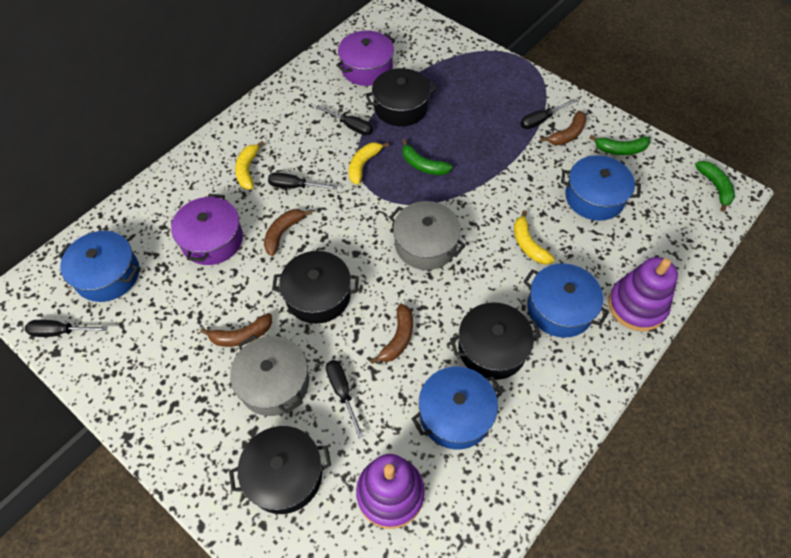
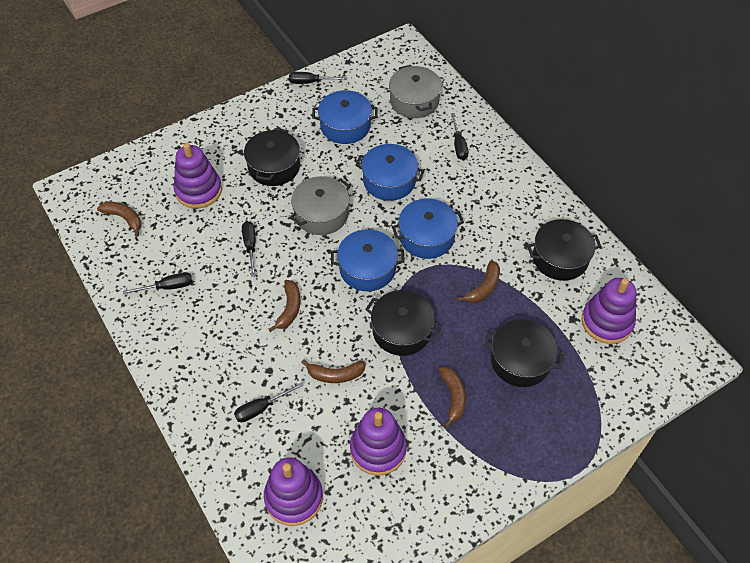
brown banana: [200,313,272,347] [264,209,312,256] [370,304,413,364] [540,111,587,145] = 4 -> [97,201,142,237] [269,280,300,332] [301,359,366,383] [439,367,466,428] [457,260,500,303] = 5
green banana: [402,139,453,175] [589,135,650,155] [695,161,735,212] = 3 -> none = 0
purple pot: [171,194,243,265] [336,30,395,86] = 2 -> none = 0
purple stacking toy: [356,454,425,529] [608,257,678,331] = 2 -> [174,143,222,209] [264,458,323,526] [350,408,407,476] [581,278,637,344] = 4
yellow banana: [235,141,264,189] [349,142,389,185] [514,210,555,264] = 3 -> none = 0

